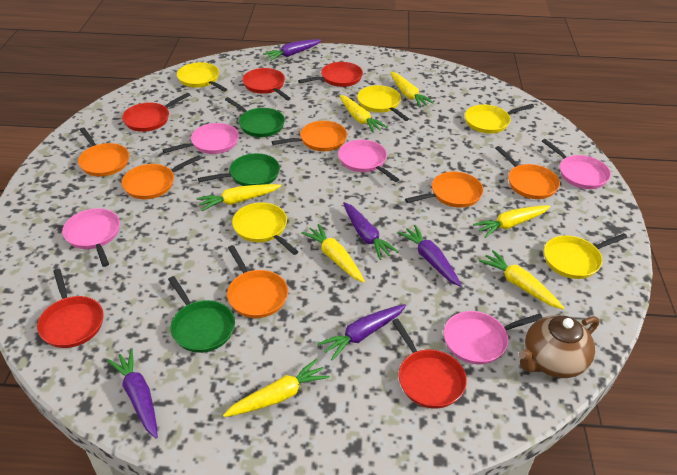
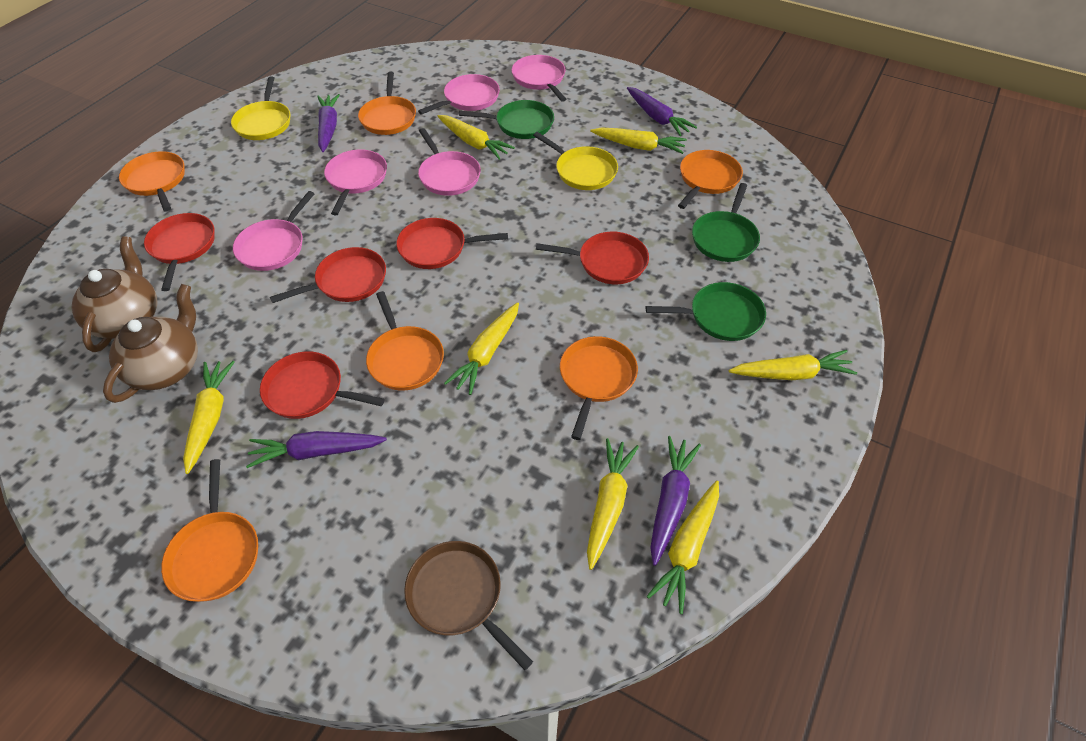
brown pan: none = 0 -> [404,541,533,670] = 1
brown teapot: [518,315,600,378] = 1 -> [71,236,157,352] [103,284,198,403] = 2
purple carrot: [107,349,158,439] [263,39,321,61] [317,304,406,361] [343,202,399,260] [398,225,462,287] = 5 -> [246,431,387,468] [317,94,340,152] [627,87,697,136] [650,436,701,566] = 4
yellow pan: [177,62,227,92] [232,203,298,255] [357,85,409,121] [465,104,534,134] [544,233,628,279] = 5 -> [231,76,290,140] [533,132,618,190] = 2

